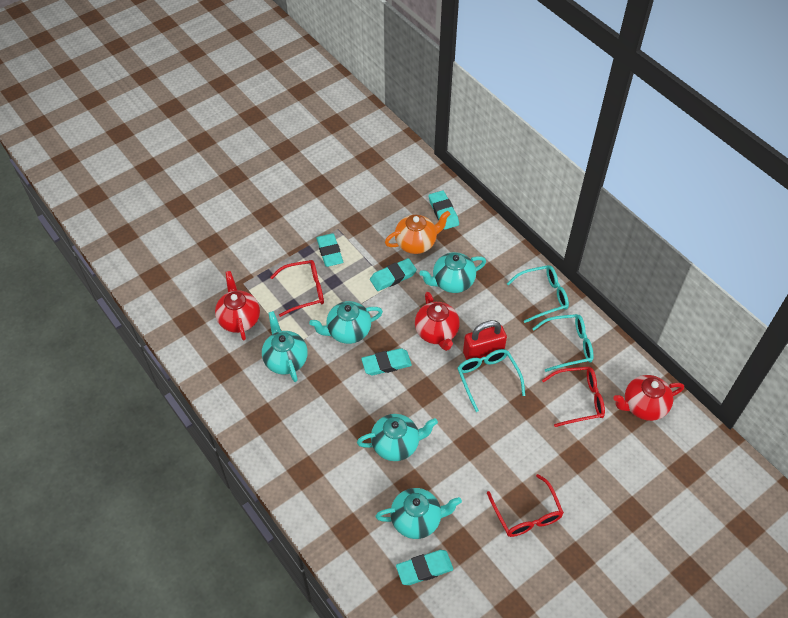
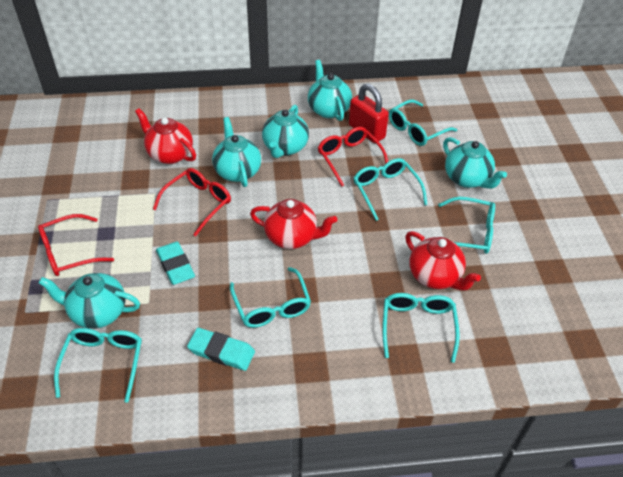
orange teapot: [385,211,450,254] = 1 -> none = 0
turquoise eraser: [316,233,343,267] [361,348,412,375] [370,258,417,291] [396,550,454,585] [429,190,459,230] = 5 -> [156,241,195,285] [187,328,255,371] = 2
turquoise glasses: [457,349,525,412] [507,265,569,323] [532,314,593,372] = 3 -> [54,328,142,403] [230,267,311,328] [354,158,428,221] [382,293,460,363] [389,100,457,146] [438,197,495,254] = 6

